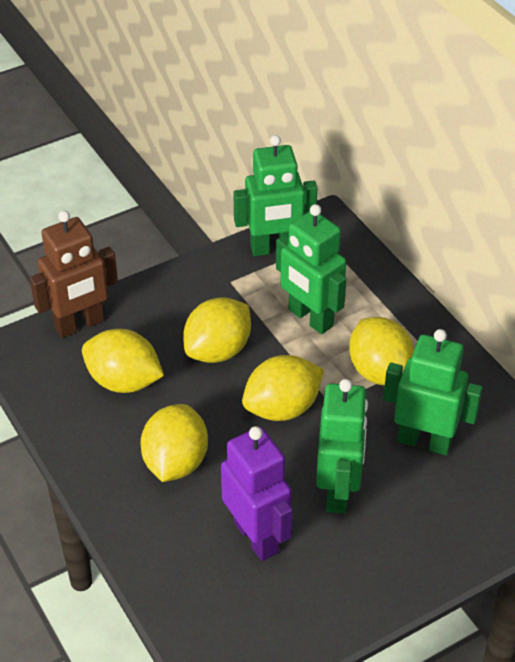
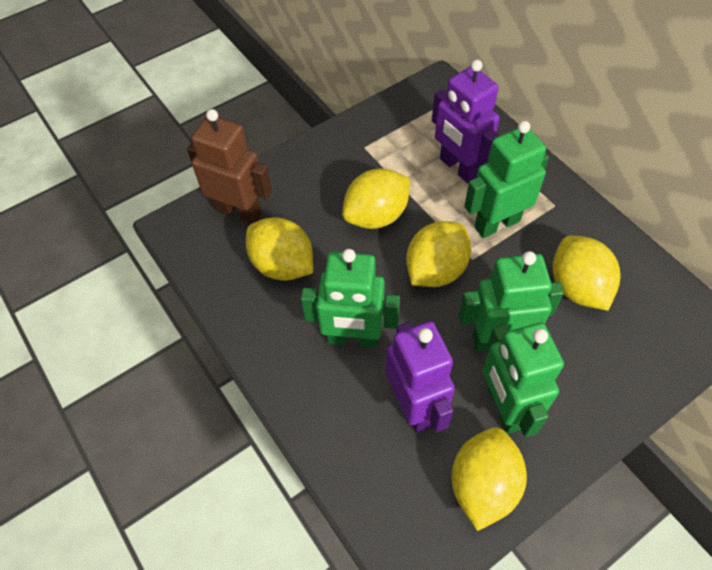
purple robot: [221,426,293,561] = 1 -> [386,321,455,433] [432,60,500,183] = 2

